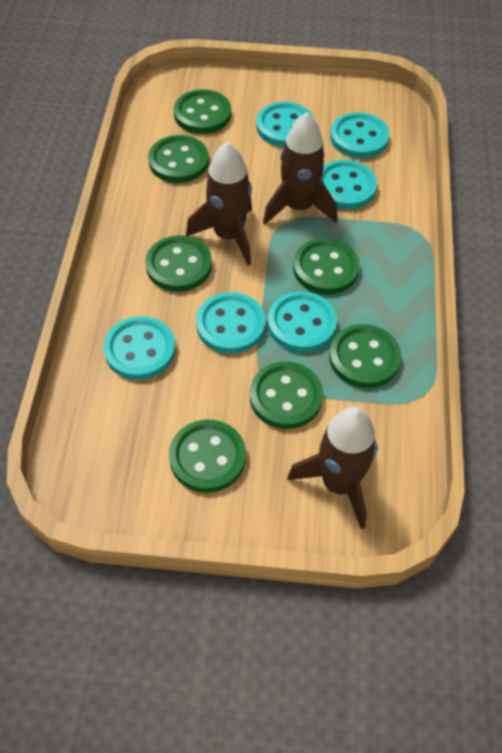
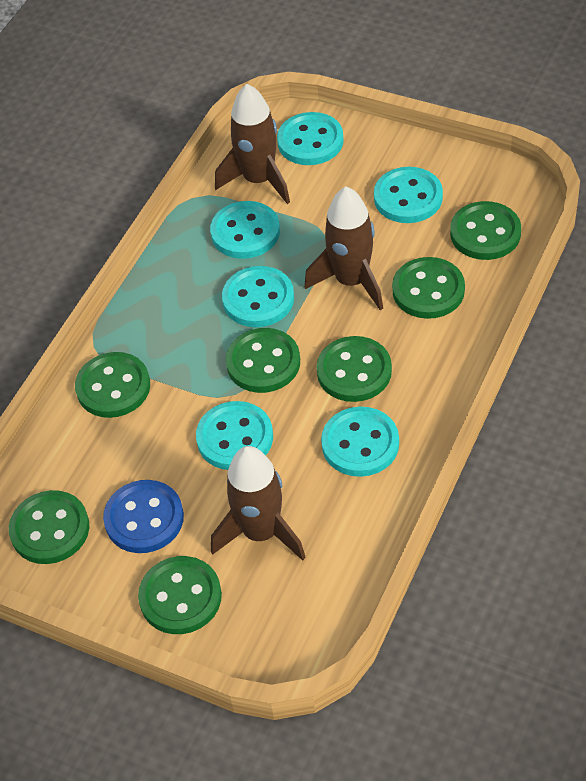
blue button: none = 0 -> [103,480,184,553] = 1

